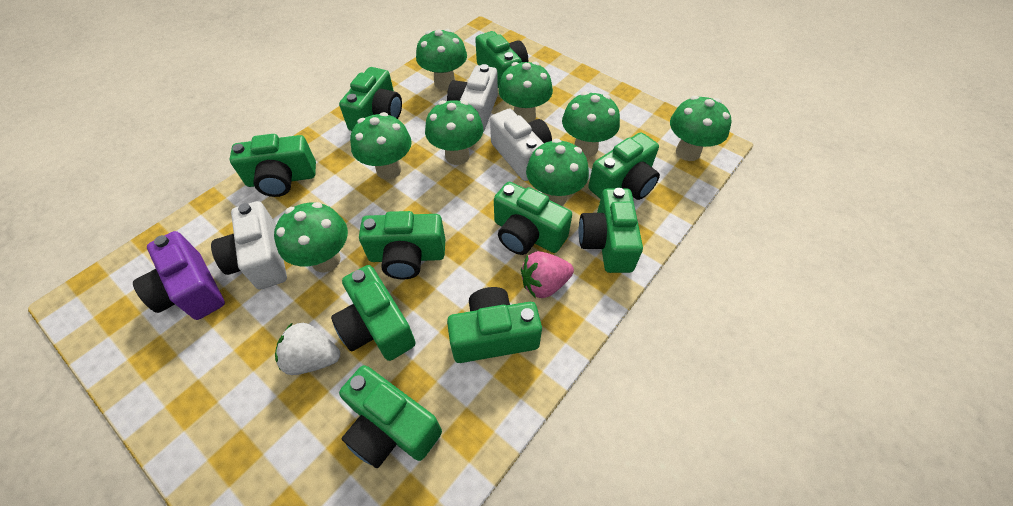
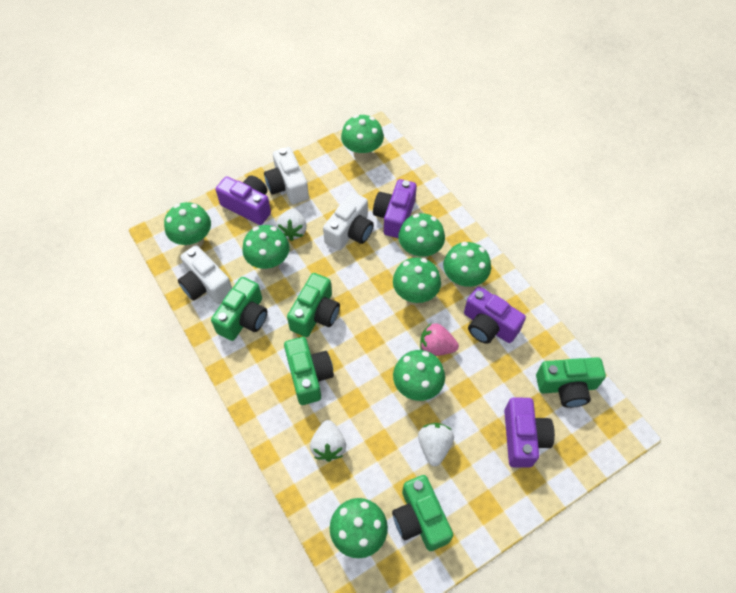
green camera: [230,134,316,197] [331,265,415,361] [339,67,402,131] [339,365,442,468] [359,211,445,279] [447,287,542,363] [475,31,528,88] [494,182,572,255] [579,188,643,273] [588,132,660,200] = 10 -> [211,277,267,341] [284,337,334,405] [287,273,340,337] [392,475,453,551] [536,357,606,408] = 5
purple camera: [133,231,225,320] = 1 -> [215,176,271,225] [373,179,417,238] [464,287,526,344] [504,398,555,468] = 4
white strawberry: [275,322,340,375] = 1 -> [276,208,307,241] [310,420,346,462] [418,423,454,466] = 3

